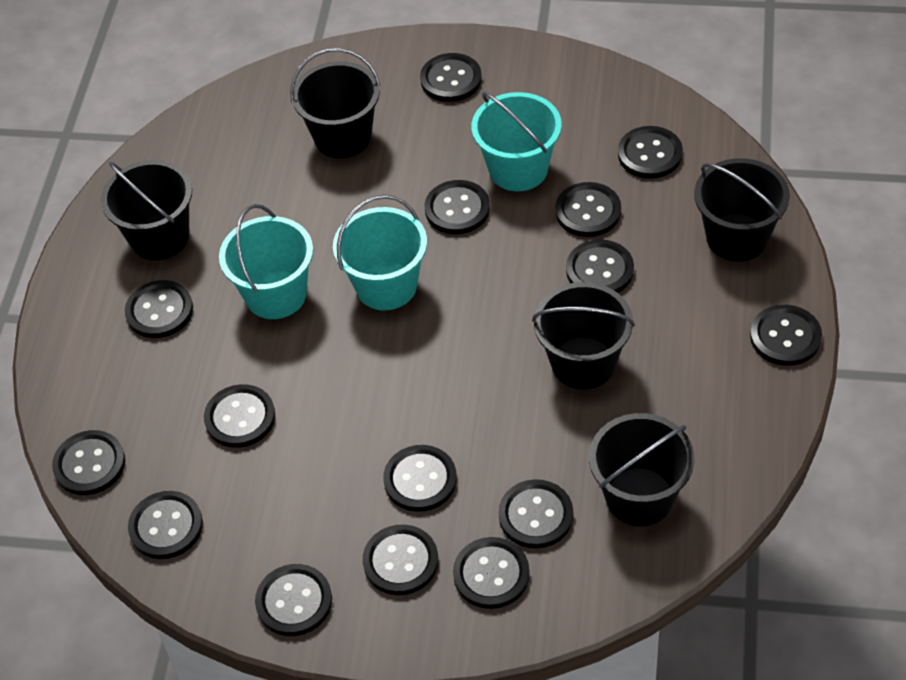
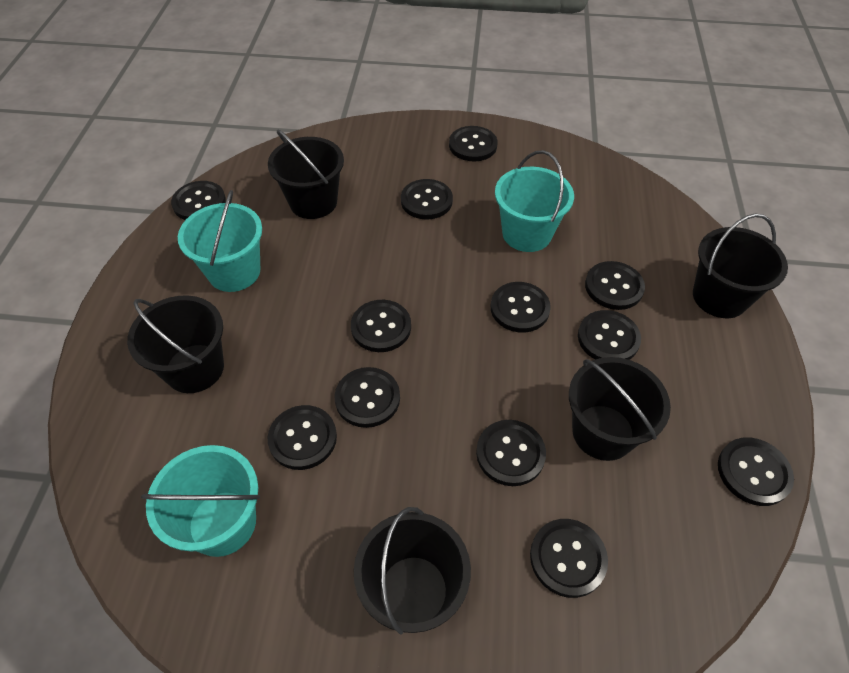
black button: [52,430,125,495] [125,280,193,338] [128,491,203,559] [204,384,275,448] [255,564,332,636] [363,524,438,595] [383,445,457,512] [420,53,482,102] [425,180,490,234] [453,537,530,609] [498,479,573,548] [555,182,621,237] [566,239,634,293] [618,126,683,179] [750,305,822,366] = 15 -> [171,181,226,220] [267,405,337,470] [335,367,400,428] [351,300,411,352] [401,179,453,220] [449,126,498,161] [476,420,546,486] [491,282,551,333] [530,519,608,598] [578,310,641,360] [585,261,645,310] [718,437,794,506] = 12

